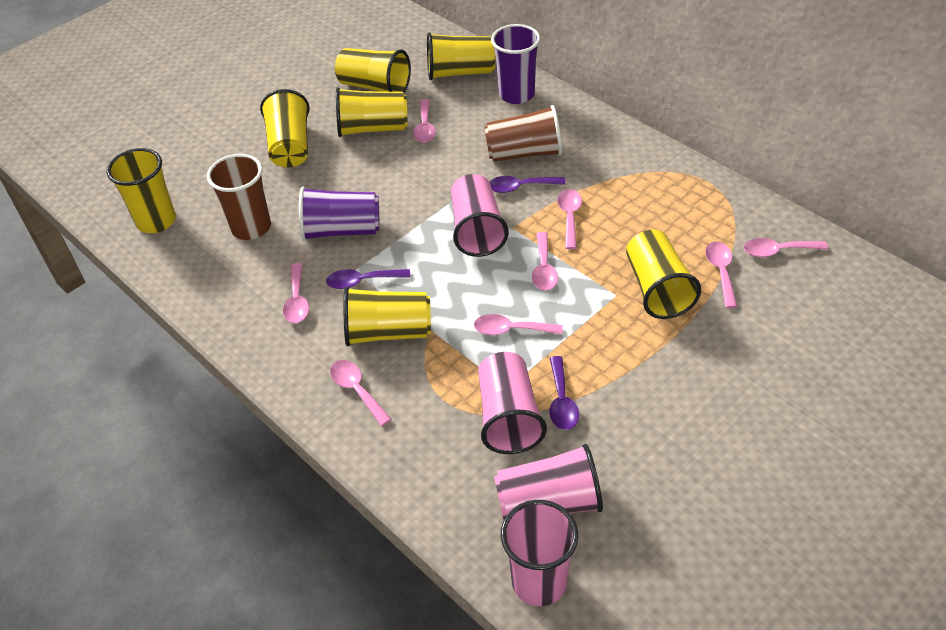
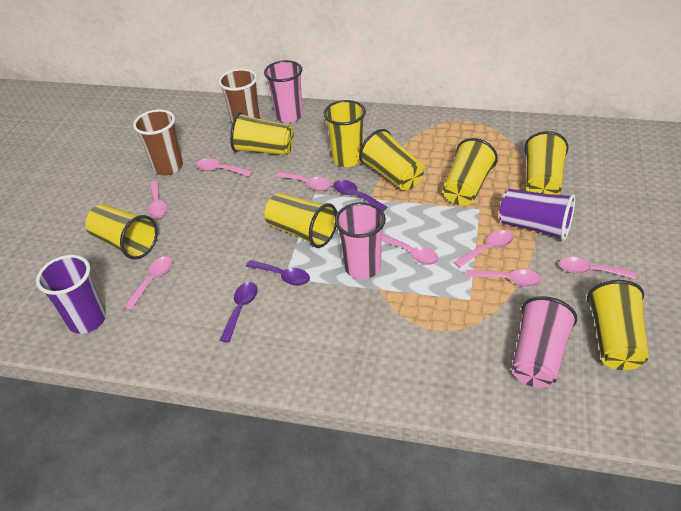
pink cup: [451,174,509,257] [478,352,547,454] [494,444,603,520] [501,500,578,606] = 4 -> [264,60,303,123] [335,202,386,279] [512,296,577,388] = 3
yellow cup: [107,148,176,233] [260,89,310,168] [335,48,411,94] [336,87,408,137] [344,287,431,346] [427,32,495,80] [626,230,701,319] = 7 -> [85,204,158,259] [230,112,294,155] [265,193,337,248] [323,100,366,167] [359,129,424,191] [443,138,498,206] [524,131,568,195] [587,280,649,370] = 8

